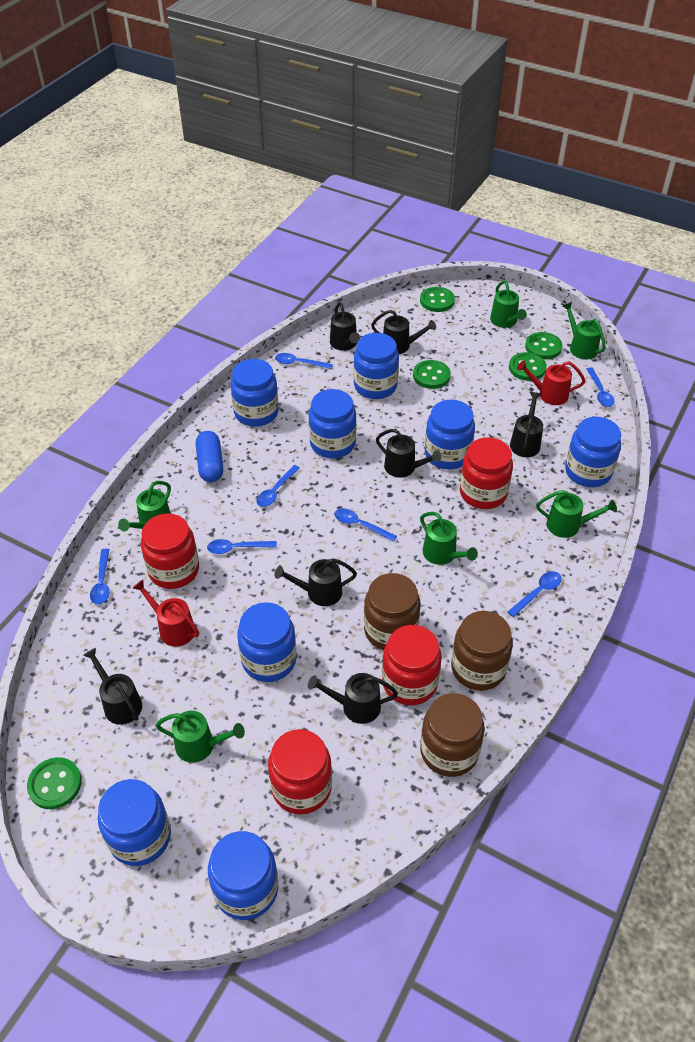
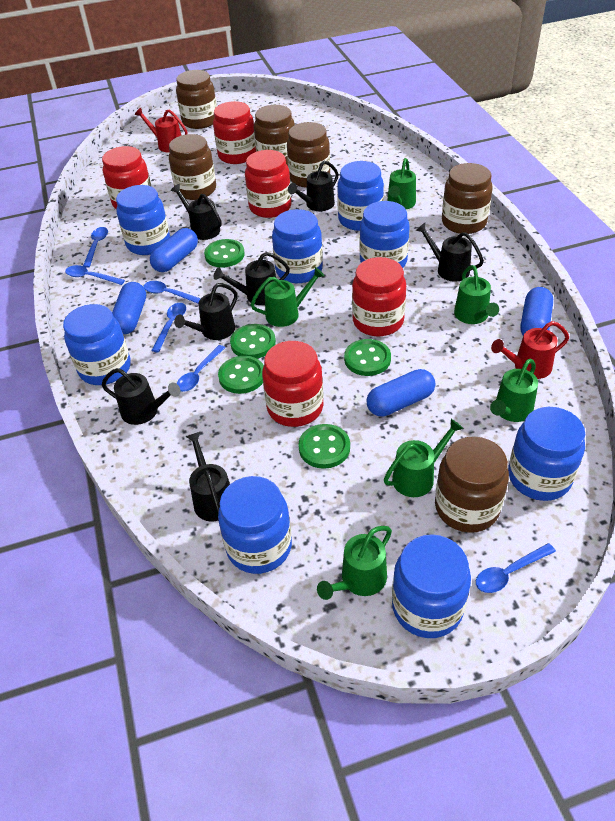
blue capsule: [196,431,223,482] = 1 -> [112,282,146,334] [150,228,198,272] [366,369,435,416] [521,287,553,336] = 4
blue spoon: [90,549,110,605] [207,539,277,554] [256,465,300,507] [275,353,333,369] [334,508,397,542] [508,571,562,617] [586,367,614,407] = 7 -> [65,265,125,285] [83,227,108,268] [144,281,201,304] [151,303,186,352] [177,345,225,392] [476,543,556,593] = 6
brown jar: [364,573,421,650] [420,693,485,777] [451,611,513,691] = 3 -> [169,134,216,200] [176,70,217,129] [254,105,295,166] [287,122,330,188] [435,436,509,533] [442,163,493,234] = 6
red jar: [141,513,199,589] [268,729,332,814] [382,625,442,705] [460,437,513,509] = 4 -> [102,146,152,209] [213,101,256,164] [245,150,292,218] [262,341,324,427] [352,257,406,336] = 5

